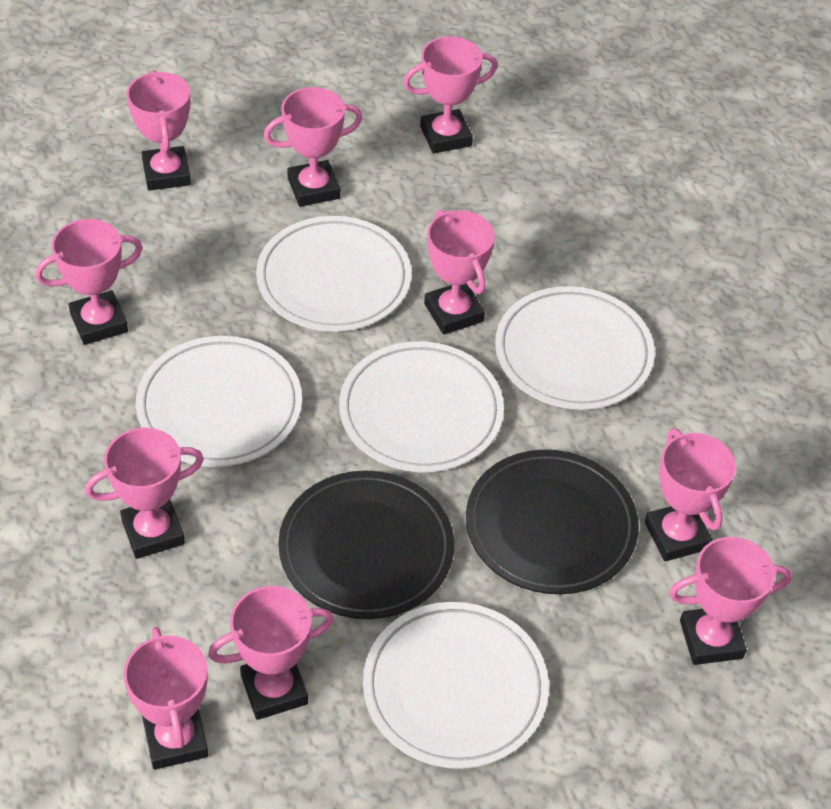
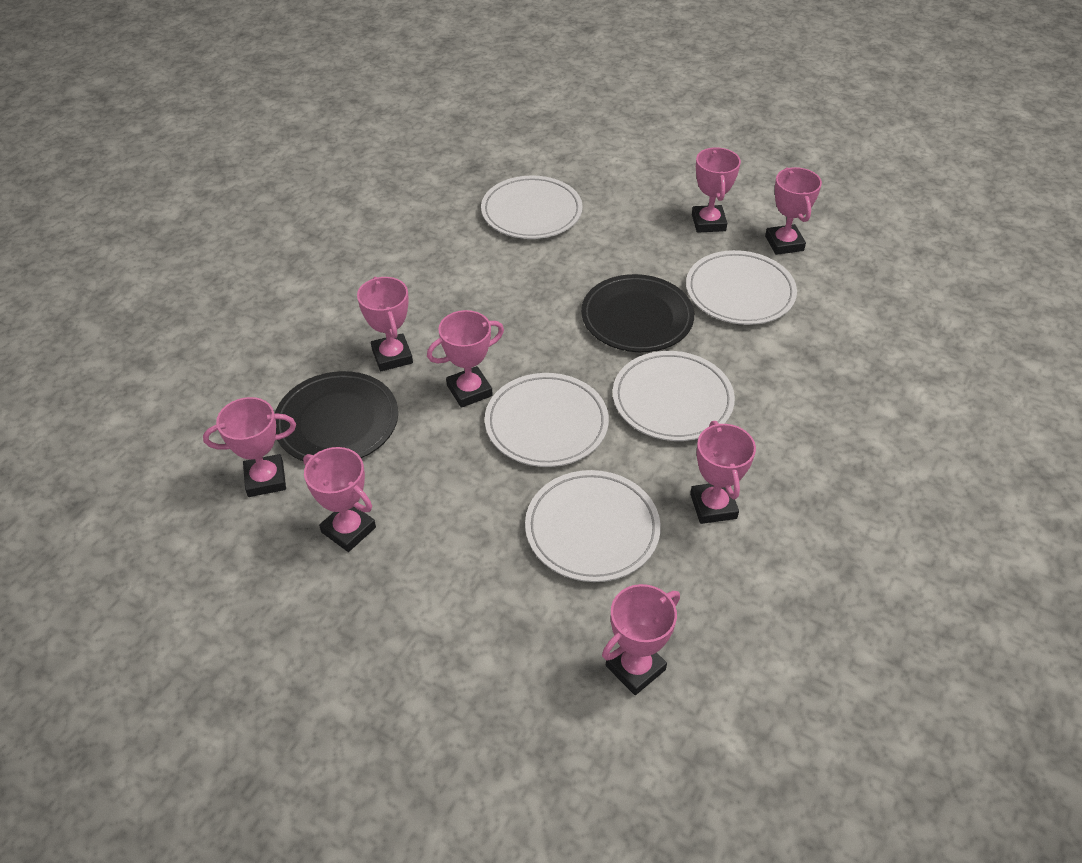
pink trophy: [35,219,143,345] [85,428,204,559] [123,627,208,770] [127,70,191,191] [208,586,334,720] [264,87,363,207] [403,36,497,153] [424,209,495,335] [645,429,736,561] [669,537,791,665] = 10 -> [203,397,296,497] [303,447,376,552] [357,277,413,371] [427,310,504,408] [602,584,680,695] [690,421,756,524] [692,147,741,233] [765,167,822,255] = 8

